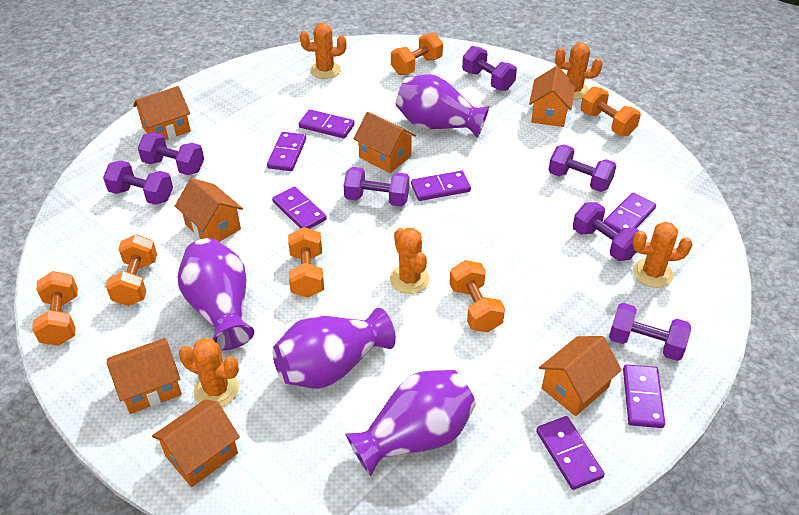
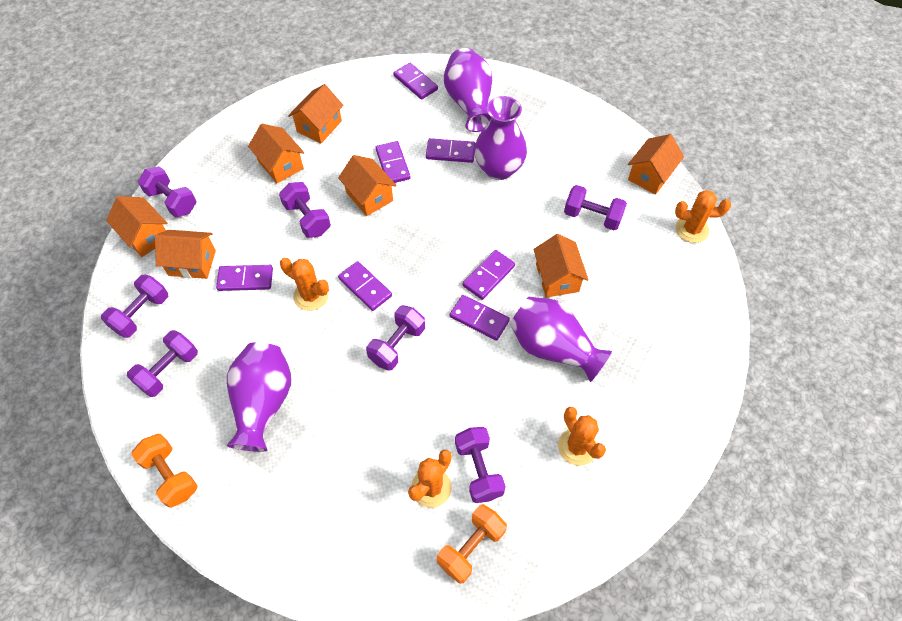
orange cactus: [179,338,239,407] [300,23,346,79] [390,228,430,294] [555,42,603,100] [633,222,693,288] = 5 -> [280,258,329,311] [408,450,452,508] [558,407,606,466] [675,190,731,243] = 4
orange dumbbell: [32,271,78,346] [106,234,157,306] [288,227,324,298] [391,33,443,75] [449,260,505,332] [581,87,641,136] = 6 -> [131,434,198,508] [437,504,507,584] = 2

